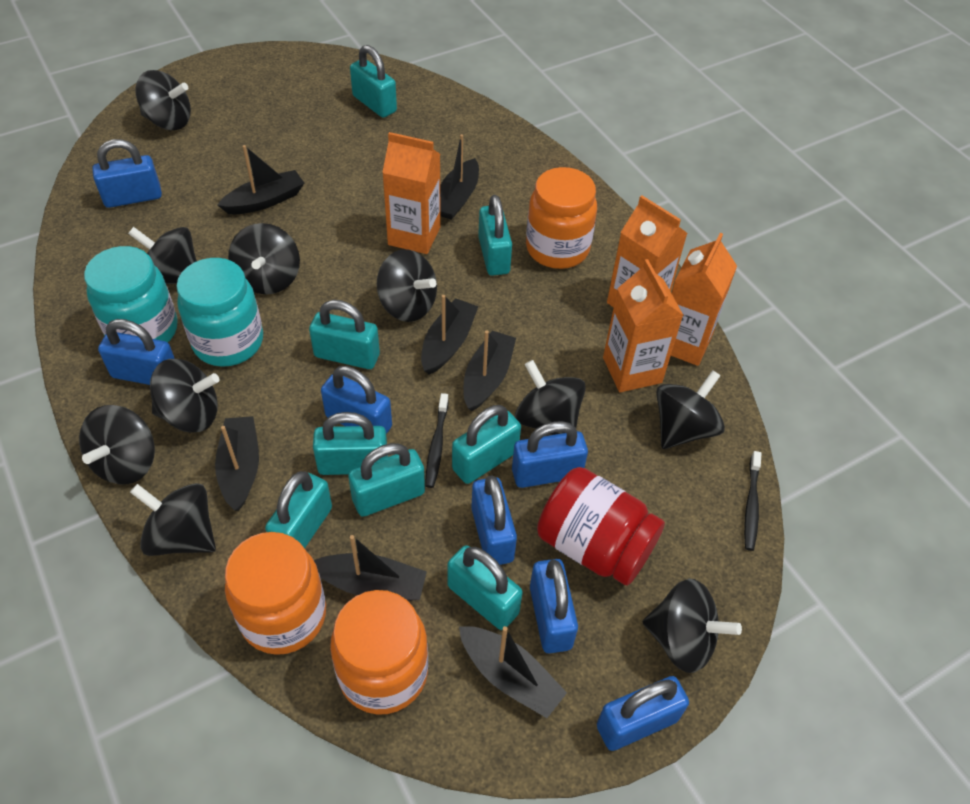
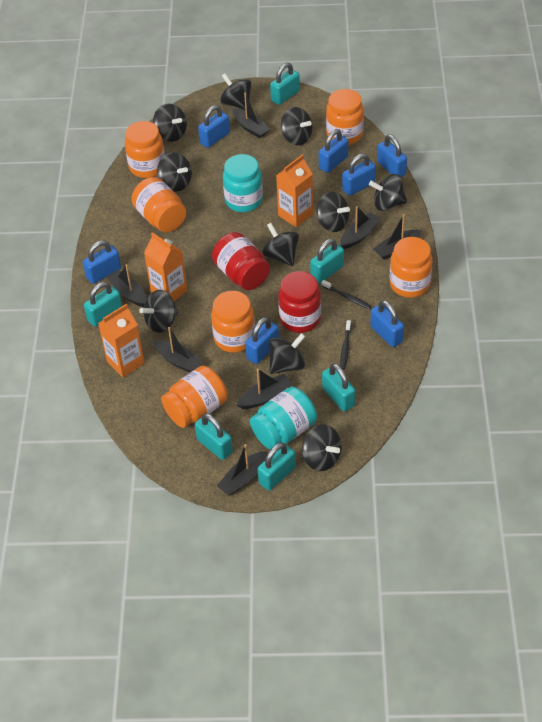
orange carton: [382,132,441,254] [603,259,684,392] [607,195,687,308] [671,233,737,366] = 4 -> [98,304,145,378] [144,232,187,301] [276,154,313,227] = 3
orange jar: [225,532,326,655] [330,590,428,715] [526,167,597,269] = 3 -> [125,121,165,178] [131,177,186,232] [161,366,228,428] [211,291,255,353] [326,89,364,145] [390,237,432,298] = 6
red jar: [537,467,665,585] = 1 -> [212,232,270,290] [278,271,321,333] = 2
turquoise padlock: [265,471,332,548] [309,300,380,369] [313,412,388,475] [348,443,425,517] [350,45,397,118] [447,545,523,630] [452,405,521,484] [478,195,512,276] = 8 -> [84,282,122,327] [195,413,233,460] [258,443,296,491] [270,63,300,105] [310,238,344,283] [322,363,355,412] = 6

